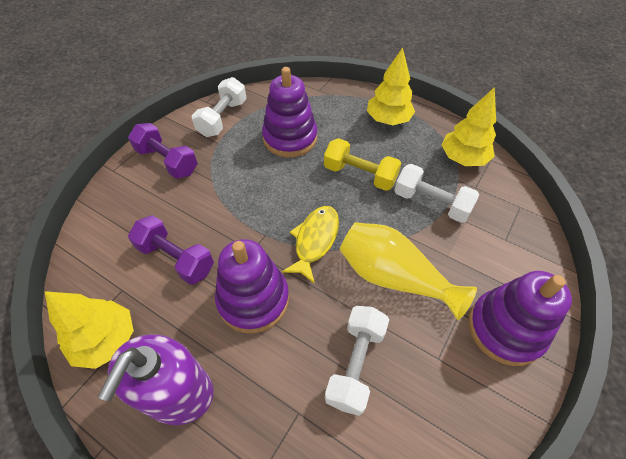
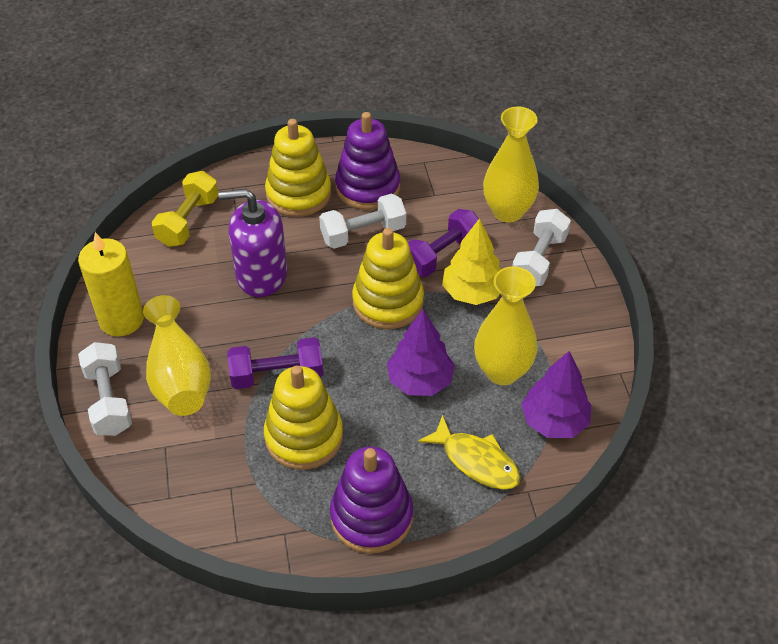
purple stacking toy: [215,239,289,333] [262,67,317,157] [468,271,572,366] = 3 -> [330,446,413,553] [335,112,400,210] = 2
purple tree: none = 0 -> [387,310,455,396] [521,351,591,438] = 2
yellow candle: none = 0 -> [78,232,144,336] = 1
yellow stacking toy: none = 0 -> [264,365,343,470] [265,119,331,217] [352,228,424,329] = 3
yellow tree: [45,291,134,369] [367,47,415,125] [442,87,496,166] = 3 -> [442,218,501,305] = 1
yellow vase: [340,222,477,320] = 1 -> [143,295,211,416] [474,266,538,385] [483,107,539,223] = 3

